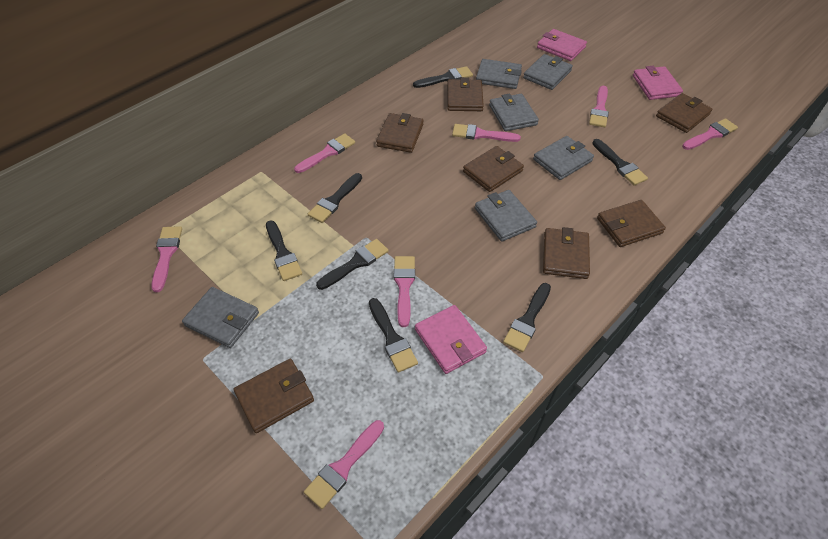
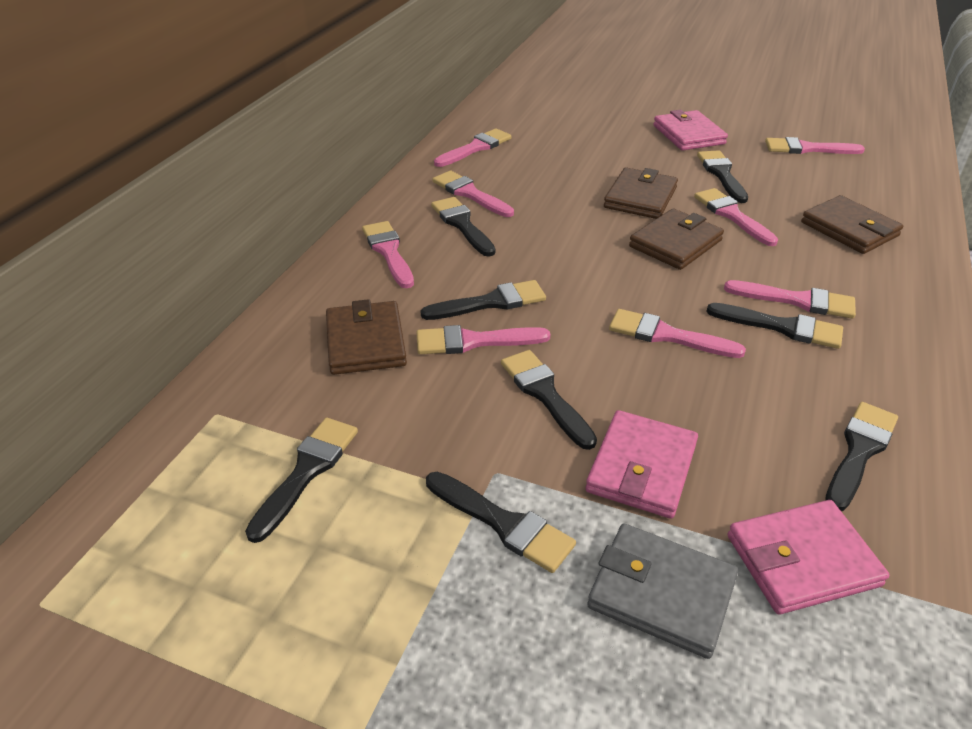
black brush: [266,220,302,281] [308,173,362,223] [316,239,388,290] [369,298,418,373] [413,66,473,88] [503,283,551,352] [592,139,648,186] = 7 -> [245,418,358,543] [421,280,546,320] [426,472,576,573] [431,197,496,257] [501,350,597,450] [697,150,748,203] [706,303,843,349] [825,402,898,511] = 8
brown wallet: [234,359,314,433] [376,113,424,153] [447,77,484,111] [463,146,524,192] [543,227,590,279] [597,200,666,247] [656,93,712,133] = 7 -> [326,299,407,375] [604,167,678,219] [629,208,724,270] [801,195,903,254] = 4
grey wallet: [182,287,259,348] [475,190,537,242] [476,59,522,89] [489,94,539,131] [523,54,573,90] [533,136,594,180] = 6 -> [587,524,738,659] = 1
pink brush: [151,226,182,292] [294,133,355,173] [304,420,384,509] [394,256,415,327] [452,124,521,142] [589,86,609,127] [682,118,738,150] = 7 -> [362,221,414,288] [417,325,550,354] [432,170,514,217] [434,128,512,167] [609,309,746,358] [694,188,778,246] [724,280,856,319] [765,137,865,154] = 8

